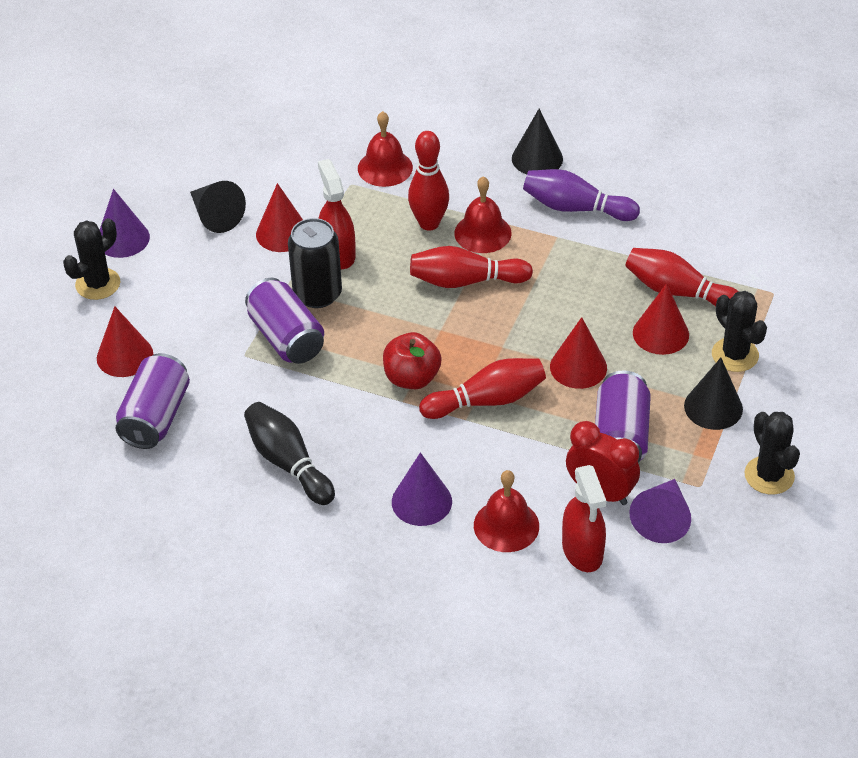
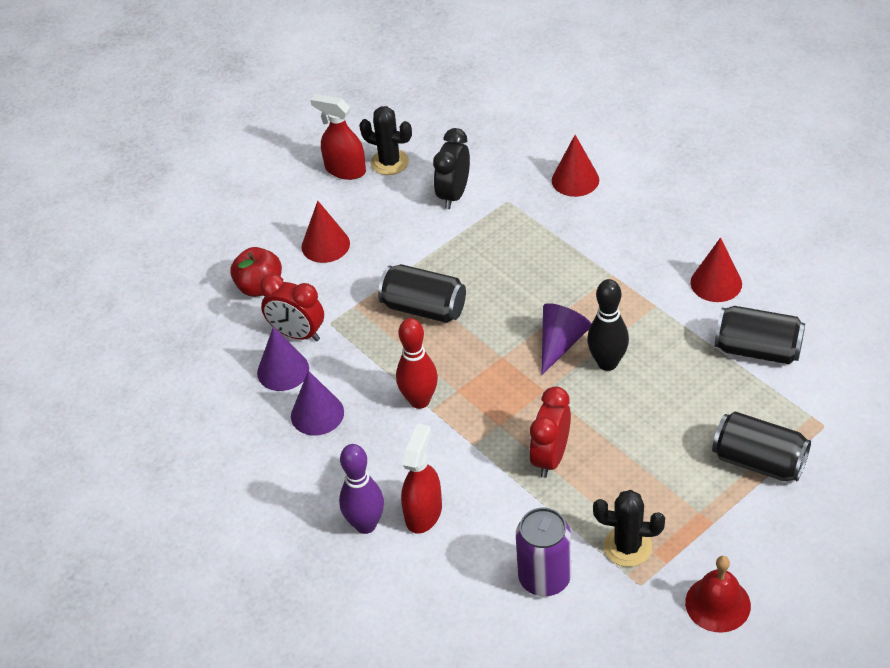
black cactus: [63,218,120,300] [712,291,767,372] [745,412,800,495] = 3 -> [359,106,412,175] [593,490,665,567] = 2
black can: [288,218,342,308] = 1 -> [378,264,466,323] [712,412,811,481] [715,306,805,364] = 3
black clock: none = 0 -> [433,128,470,209] = 1
black cone: [190,181,246,233] [512,109,563,174] [684,358,743,430] = 3 -> none = 0
purple can: [115,353,190,449] [245,278,324,364] [595,370,651,462] = 3 -> [516,508,571,596] = 1
red bell: [358,111,413,187] [454,176,512,253] [474,470,539,552] = 3 -> [685,556,751,633] = 1
red bowling pin: [408,131,449,231] [410,246,533,288] [419,358,546,419] [625,248,739,306] = 4 -> [396,318,438,409] = 1
red clock: [566,421,640,505] = 1 -> [260,274,324,341] [529,386,571,478] = 2
red cone: [97,306,153,377] [256,183,303,252] [550,317,607,389] [633,283,689,355] = 4 -> [301,201,350,263] [552,135,599,197] [691,238,742,302] = 3

